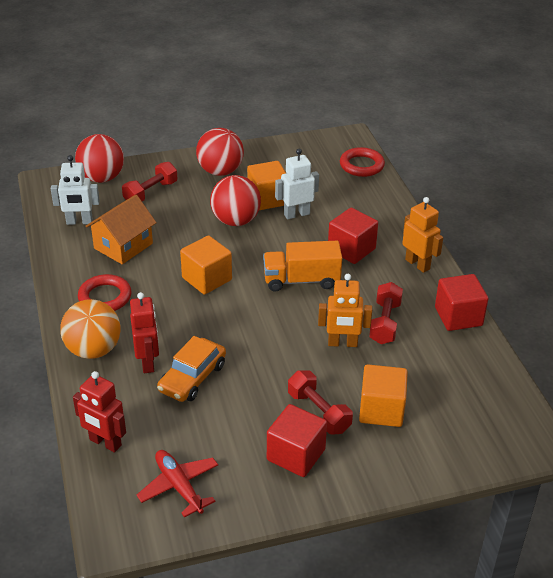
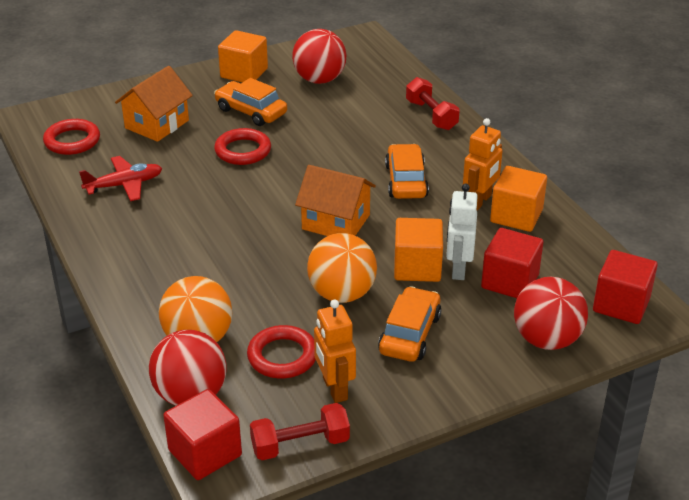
orange ball: [60,299,121,359] = 1 -> [159,276,232,342] [307,233,377,303] = 2
orange car: [157,336,226,402] = 1 -> [214,78,287,126] [378,286,441,362] [385,144,429,199] = 3
orange house: [85,195,157,264] = 1 -> [115,66,193,142] [295,165,376,236] = 2
orange truck: [263,241,342,292] = 1 -> none = 0
red dumbbell: [122,162,178,201] [288,370,353,435] [369,282,403,344] = 3 -> [250,403,350,460] [406,77,460,130] = 2
red ring: [78,274,132,311] [340,147,385,177] = 2 -> [43,119,100,155] [214,128,271,165] [247,325,316,378] = 3
red robot: [73,371,126,453] [130,292,159,373] = 2 -> none = 0
white robot: [51,155,100,225] [275,149,319,220] = 2 -> [446,184,478,280] = 1

